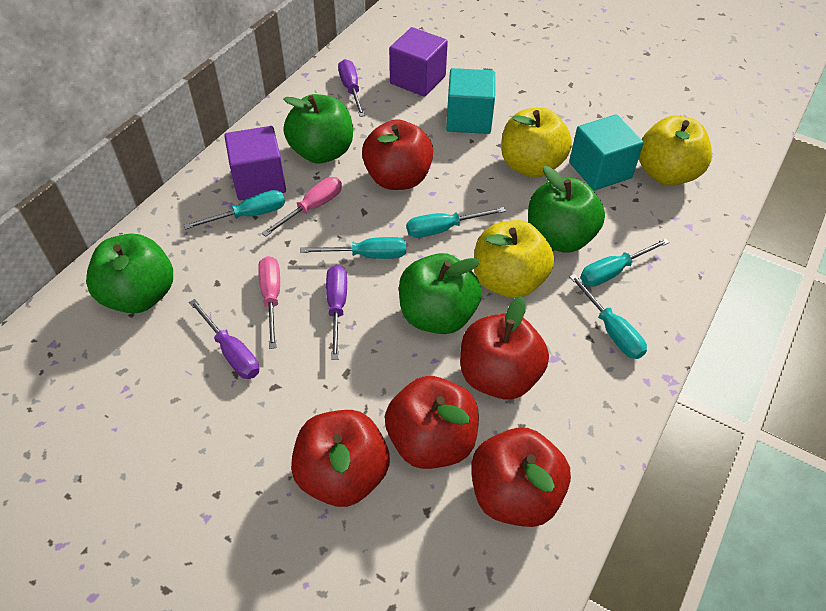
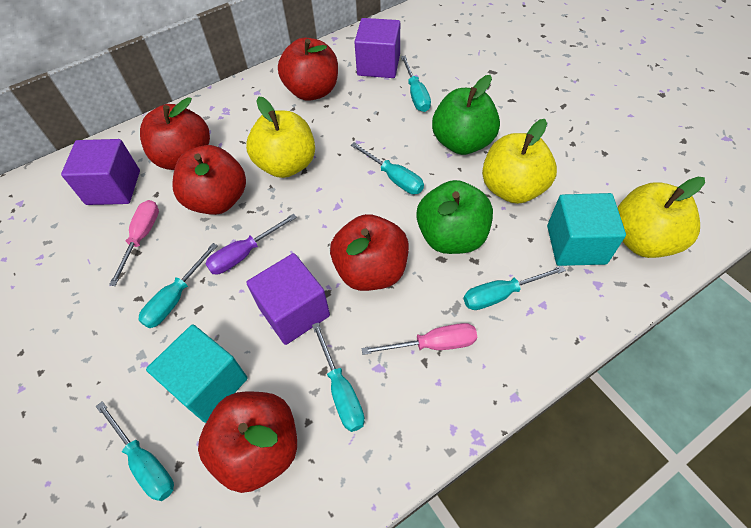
green apple: [86,234,173,314] [283,94,353,163] [399,253,482,334] [528,166,605,252] = 4 -> [416,180,493,254] [432,75,500,155] = 2
purple cube: [224,126,286,200] [389,27,448,97] = 2 -> [61,139,140,205] [246,253,330,345] [354,18,400,78] = 3
purple screwdriver: [189,299,259,379] [326,265,347,360] [338,59,365,117] = 3 -> [205,214,297,274] = 1
turquoise screwdriver: [184,190,285,230] [300,237,406,259] [407,207,506,238] [569,274,647,359] [580,238,670,287] = 5 -> [96,401,174,501] [138,243,218,328] [312,323,365,432] [351,142,424,194] [401,56,431,112] [464,266,566,310] = 6

